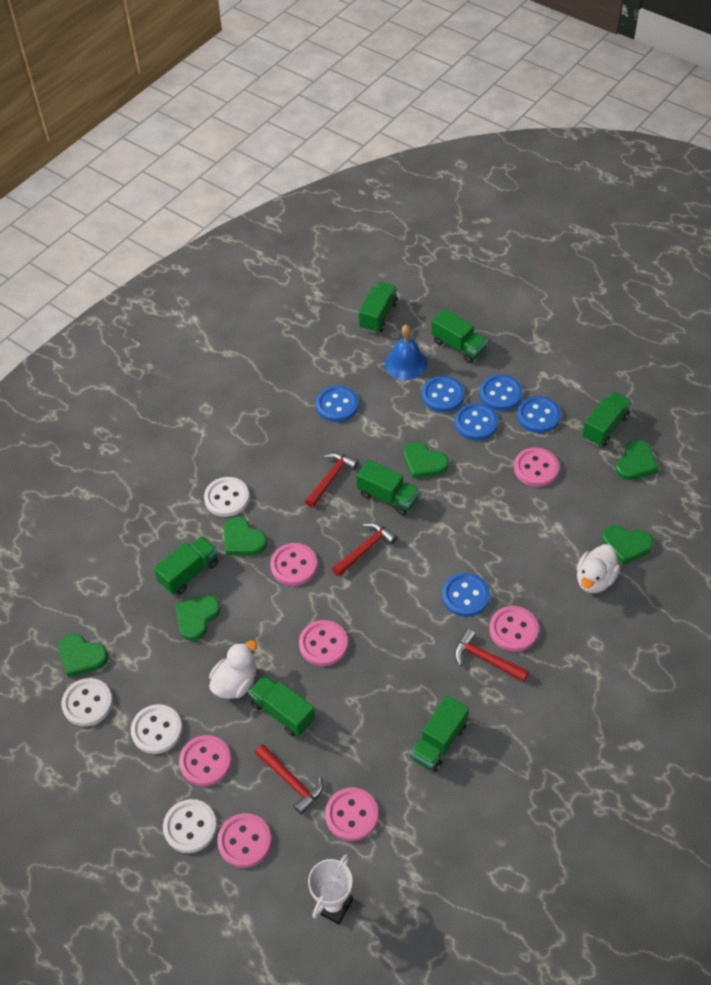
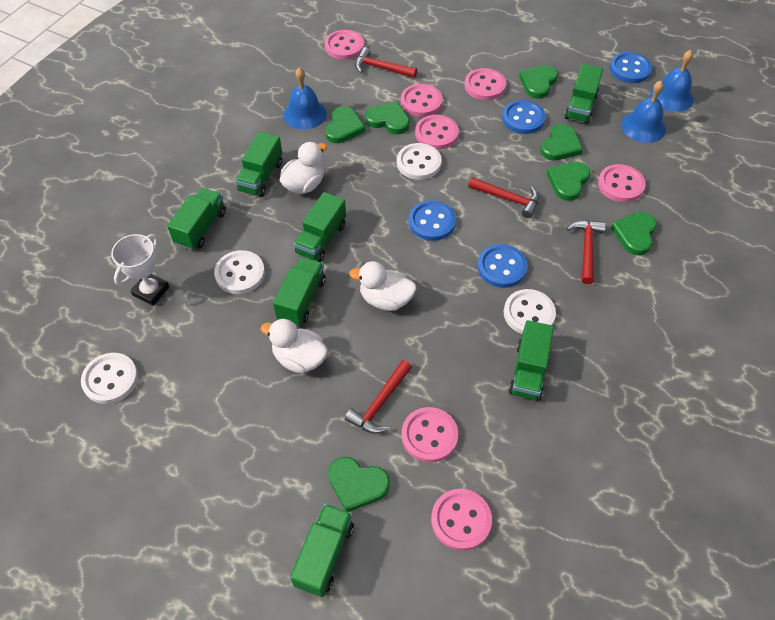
blue bell: [385,325,428,380] = 1 -> [283,67,327,130] [621,81,666,143] [650,50,694,112] = 3
blue button: [316,386,358,422] [422,376,464,412] [442,573,490,617] [455,403,498,441] [479,374,523,411] [517,396,561,433] = 6 -> [409,200,456,241] [477,244,527,288] [502,100,546,134] [610,52,652,83] = 4
green heart: [58,633,108,677] [176,595,220,641] [224,517,267,555] [404,442,449,479] [602,525,653,565] [615,440,659,480] = 6 -> [325,106,365,143] [328,457,390,512] [365,101,410,134] [519,65,558,99] [540,124,583,161] [547,162,590,201] [611,212,657,256] = 7
white duck: [209,640,257,699] [577,544,620,593] = 2 -> [261,319,328,374] [280,142,327,194] [349,261,417,311] = 3

